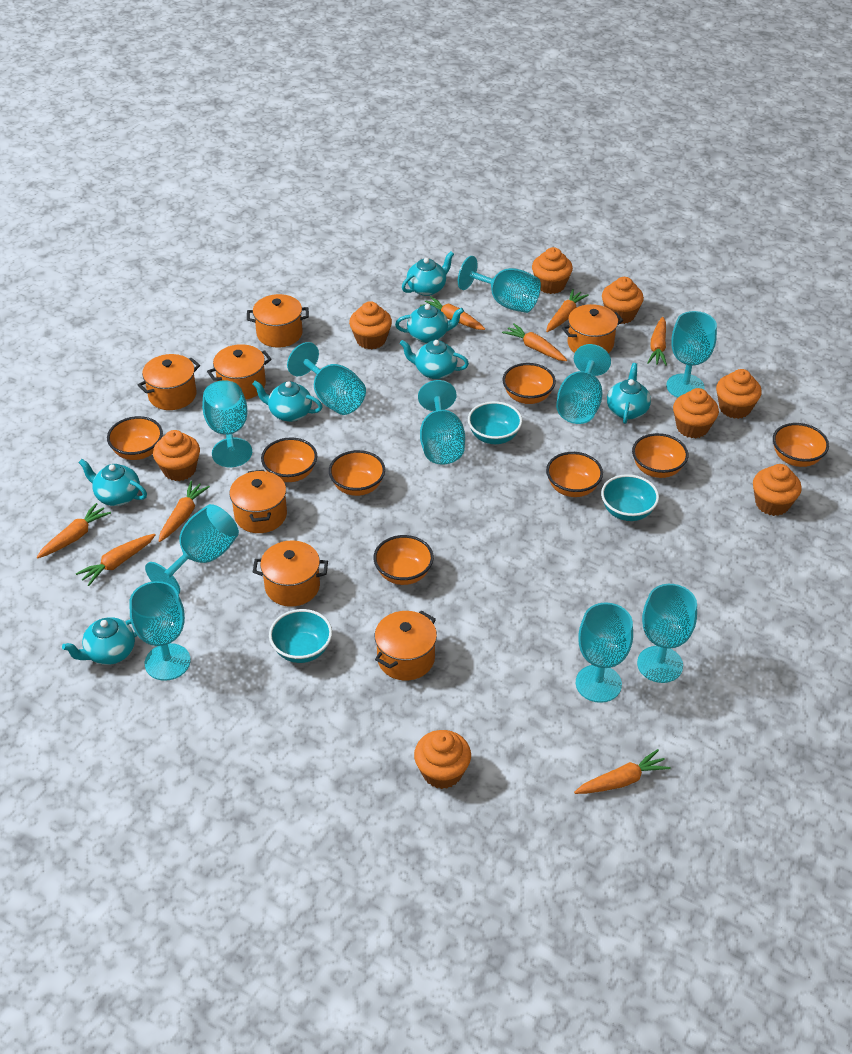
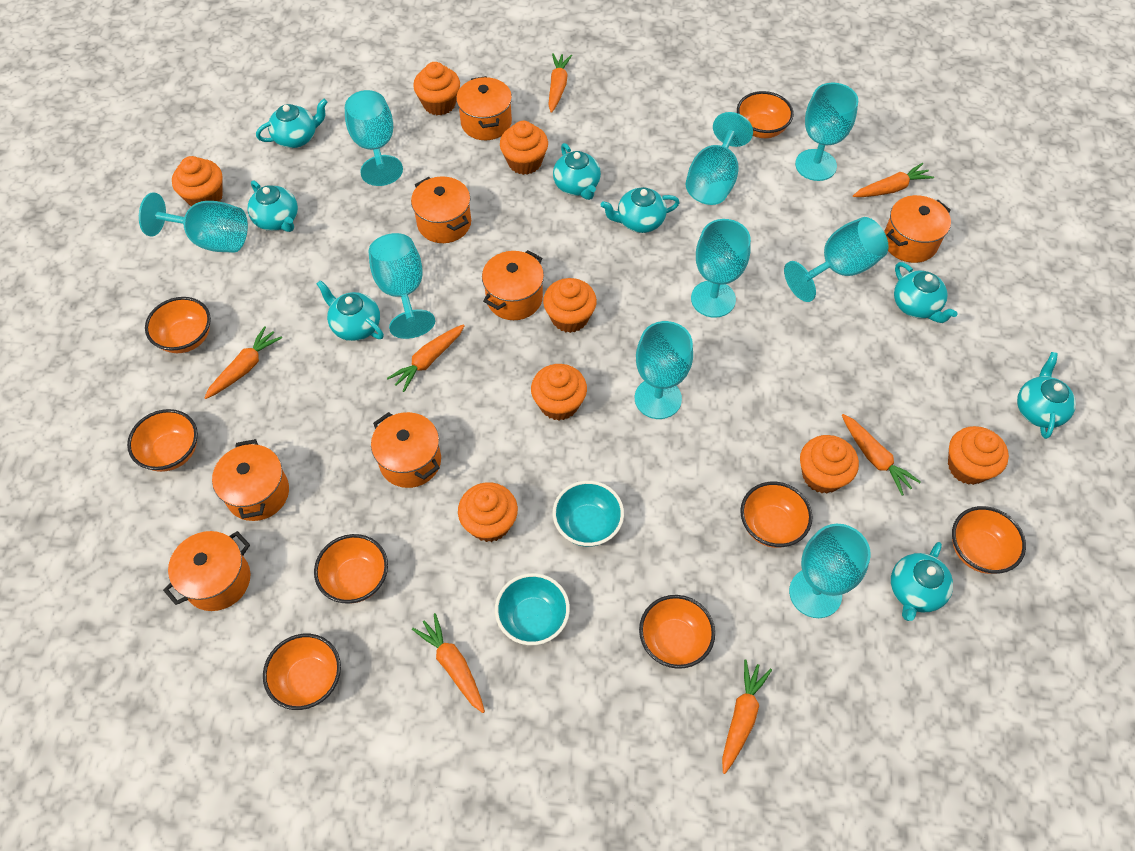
orange carrot: [37,503,111,558] [76,534,156,586] [159,481,210,542] [420,296,485,330] [502,323,567,361] [546,289,589,332] [574,749,671,794] [647,316,667,366] = 8 -> [204,326,282,399] [387,324,465,392] [412,613,485,713] [548,53,572,113] [722,660,772,774] [842,414,921,495] [853,163,934,197] = 7
turquoise bowl: [269,609,332,663] [468,401,522,444] [601,474,659,521] = 3 -> [495,573,570,645] [553,481,624,547] = 2
turquoise goblet: [129,581,191,681] [145,504,239,595] [202,380,252,467] [287,342,366,415] [418,380,465,465] [458,256,541,313] [556,344,611,424] [576,603,633,703] [637,584,697,683] [666,311,717,398] = 10 -> [139,192,248,253] [345,90,403,186] [369,233,435,339] [635,321,693,419] [686,112,753,205] [691,219,751,318] [784,217,889,302] [789,524,871,618] [795,83,858,181] = 9
turquoise teapot: [62,617,137,665] [78,459,147,506] [252,381,323,422] [395,304,464,343] [400,340,469,379] [402,251,454,296] [607,363,651,424] = 7 -> [248,180,298,232] [256,99,328,148] [317,280,384,341] [553,143,601,200] [601,187,680,233] [891,542,953,621] [894,262,958,323] [1017,352,1076,439] = 8

